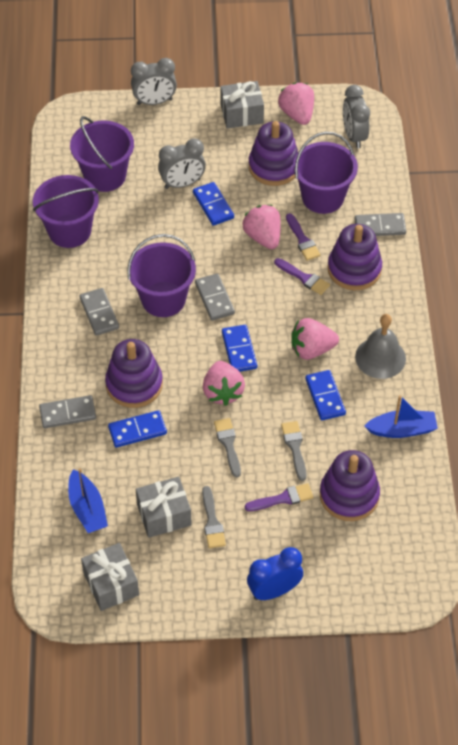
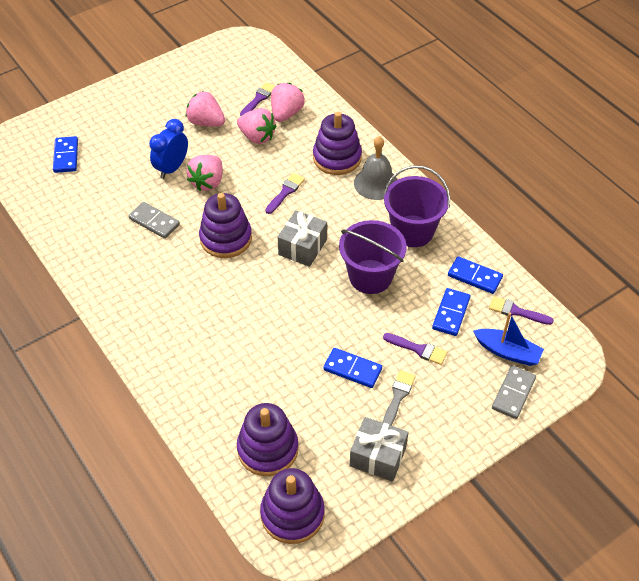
blue boat: [68,468,108,533] [365,395,438,438] = 2 -> [473,312,544,366] = 1
grey brush: [202,486,226,548] [214,418,241,477] [281,421,307,481] = 3 -> [383,370,416,426] = 1
grey clock: [131,58,177,105] [158,138,206,189] [343,85,370,148] = 3 -> none = 0
grey domino: [39,395,96,428] [79,288,119,336] [195,273,235,320] [354,213,406,236] = 4 -> [128,202,180,239] [492,365,536,419] = 2
grey gift: [81,543,139,611] [136,477,192,538] [220,81,264,128] = 3 -> [278,210,327,267] [350,417,408,482] = 2
purple brush: [245,483,313,511] [274,258,330,295] [286,213,321,261] = 3 -> [240,82,275,116] [265,173,305,214] [383,333,447,365] [489,296,554,325] = 4
purple bucket: [33,175,99,248] [70,116,134,192] [127,234,196,317] [293,132,358,214] = 4 -> [339,220,407,294] [384,165,450,247] = 2

